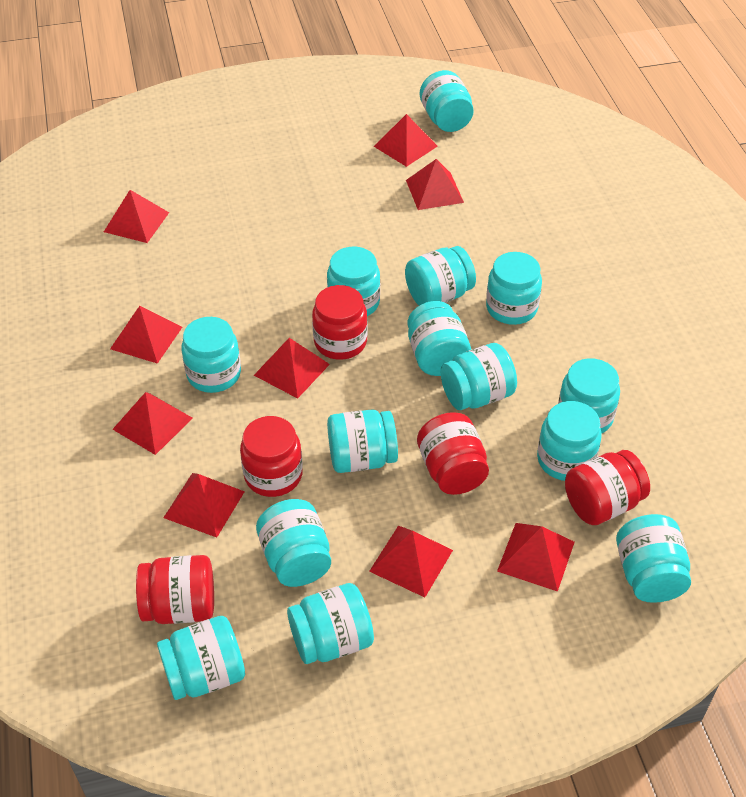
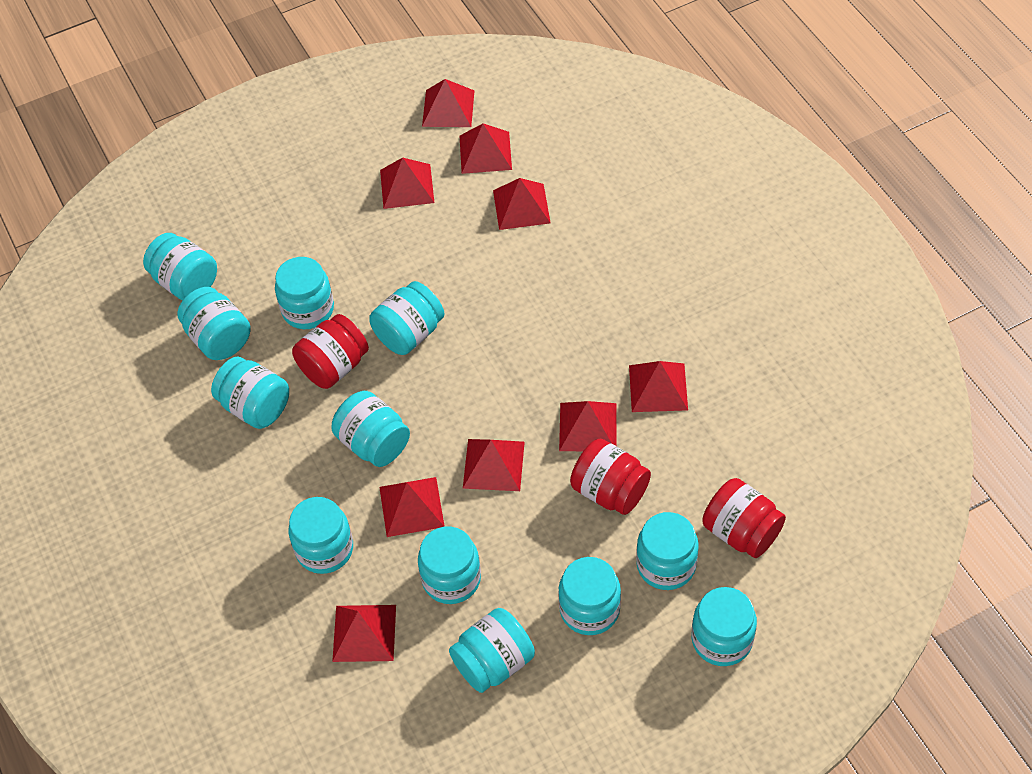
red jar: [136,555,214,624] [240,416,303,497] [312,285,368,360] [417,412,489,495] [565,450,650,525] = 5 -> [292,314,369,389] [570,438,651,515] [702,478,786,558] = 3
turquoise jar: [157,616,245,700] [182,317,241,393] [256,499,331,587] [287,583,374,664] [327,247,380,316] [327,409,398,473] [405,246,476,306] [408,301,471,376] [420,70,474,132] [441,343,517,410] [486,252,542,325] [537,401,602,481] [558,358,620,433] [616,514,691,603] = 14 -> [143,233,217,301] [177,287,251,360] [211,357,289,429] [275,257,334,329] [288,497,353,574] [332,391,410,467] [369,281,444,355] [418,527,481,604] [449,608,535,693] [558,557,621,635] [636,512,699,590] [692,587,757,666] = 12

